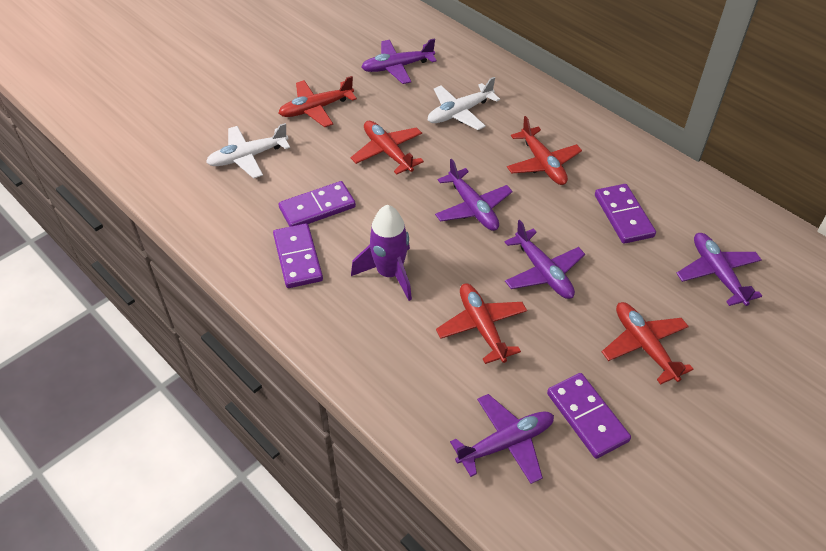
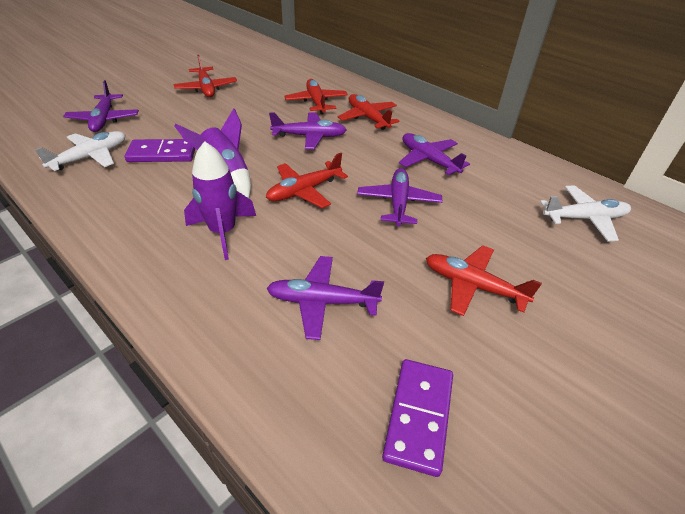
purple domino: [273,223,323,288] [279,181,356,227] [547,373,631,459] [595,184,656,244] = 4 -> [125,139,195,162] [382,359,453,477] = 2
purple rocket: [351,205,412,301] = 1 -> [174,108,251,198] [184,141,256,260] = 2

